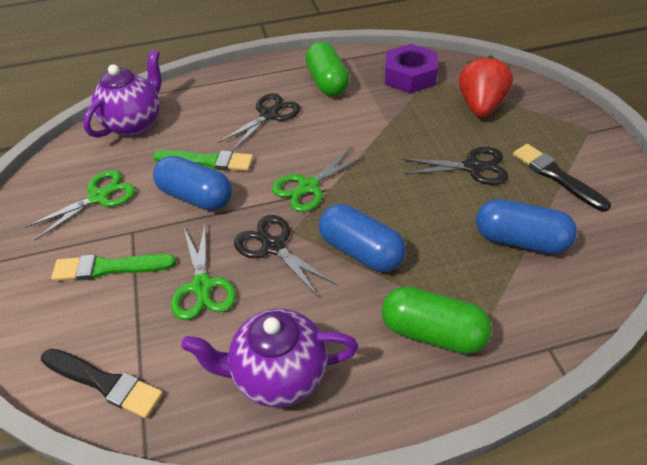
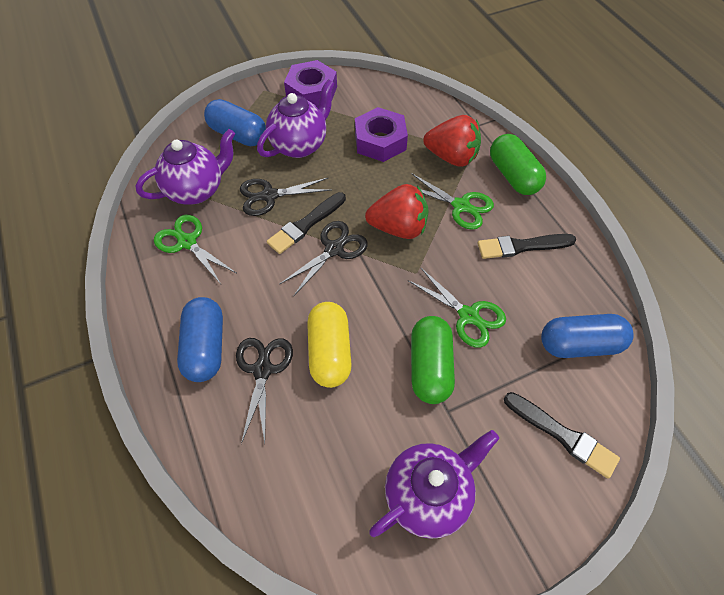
black brush: [41,349,163,419] [513,144,611,212] = 2 -> [267,192,346,254] [478,234,576,259] [504,392,620,479] = 3
green brush: [51,254,176,281] [153,150,253,171] = 2 -> none = 0
purple nut: [385,44,438,94] = 1 -> [284,60,337,107] [355,107,408,162] = 2
purple teapot: [83,50,162,138] [181,309,358,407] = 2 -> [135,129,235,205] [257,79,335,158] [369,430,499,539] = 3
red strawberry: [459,55,513,117] = 1 -> [365,184,429,239] [423,115,481,167] = 2
yellow capsule: none = 0 -> [307,302,352,388] = 1

